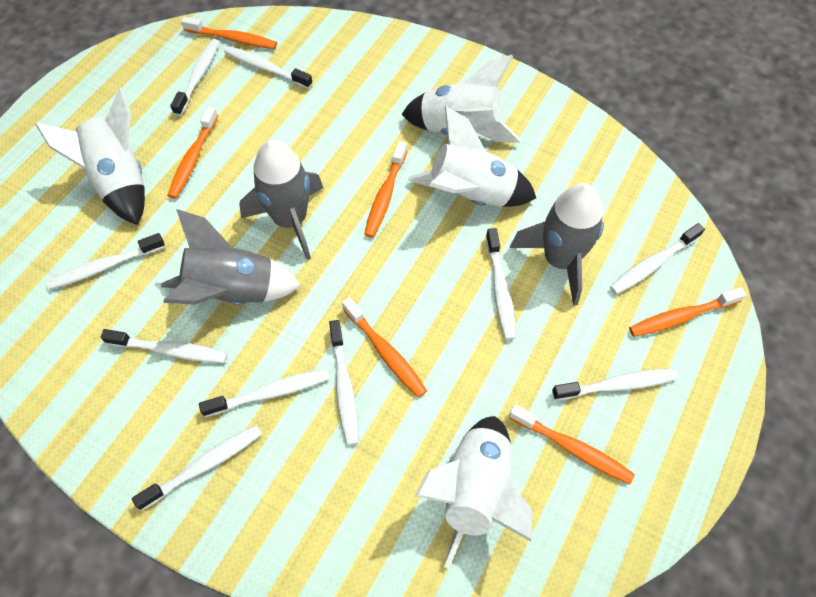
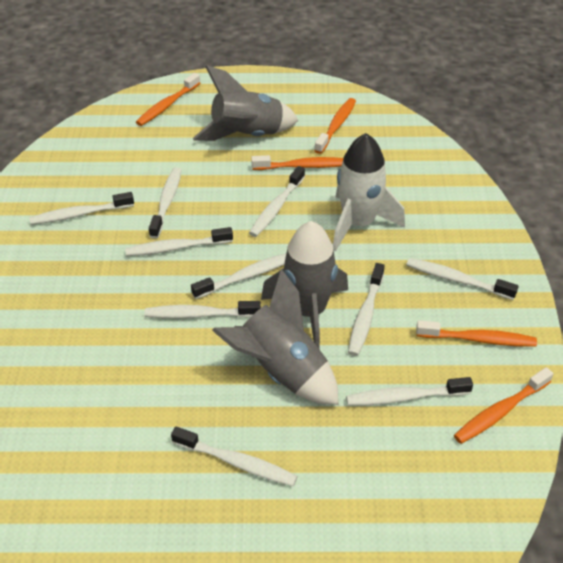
orange toothbrush: [167,106,218,199] [181,16,277,49] [342,297,427,398] [364,141,407,238] [509,404,635,484] [629,287,747,337] = 6 -> [136,73,200,126] [251,155,343,170] [314,98,356,154] [416,320,537,347] [454,367,553,444] = 5
white rocket: [35,88,145,225] [402,55,521,143] [408,106,536,207] [415,416,532,569] = 4 -> [333,133,405,251] = 1

